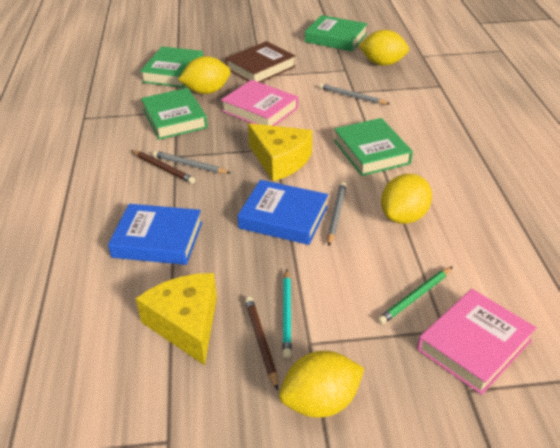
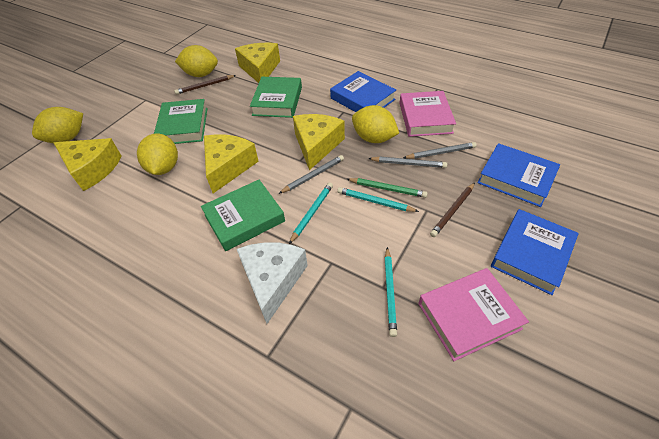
blue book: [108,204,202,265] [237,180,328,245] = 2 -> [330,71,396,112] [478,143,560,207] [491,209,579,295] = 3
brown book: [225,41,296,83] = 1 -> none = 0
green book: [140,46,203,88] [141,88,208,140] [305,15,367,51] [334,118,413,176] = 4 -> [154,99,208,144] [201,180,285,251] [250,77,302,118] = 3
turquoise pencil: [282,270,292,358] = 1 -> [289,182,333,244] [337,187,419,212] [385,247,397,337] = 3
white cheese: none = 0 -> [237,242,308,324] = 1
yellow cheese: [136,273,217,365] [248,123,312,181] = 2 -> [53,138,122,191] [204,134,259,193] [235,43,280,83] [293,114,345,170] = 4

